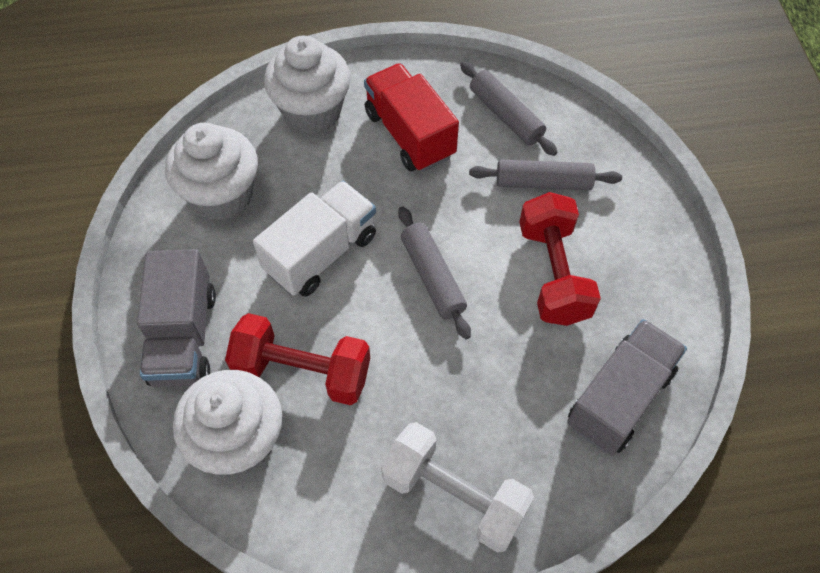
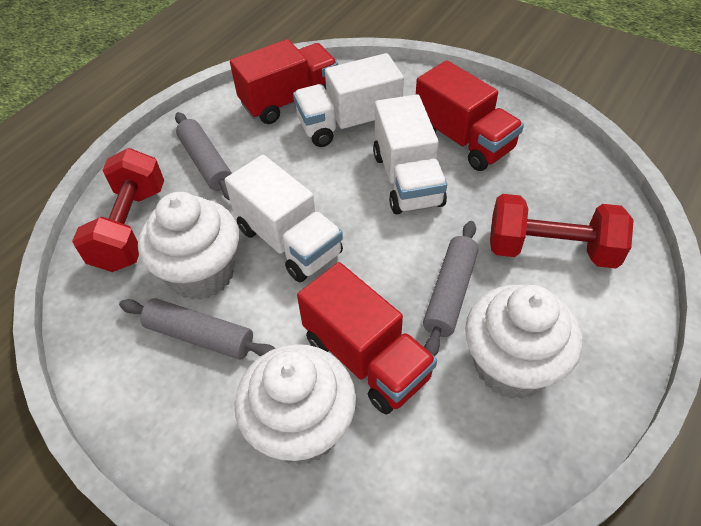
grey truck: [137,249,216,387] [567,319,687,455] = 2 -> none = 0
red truck: [364,63,459,172] = 1 -> [230,39,338,124] [297,262,437,414] [416,60,524,171] = 3
white dumbbell: [381,422,534,553] = 1 -> none = 0
white truck: [253,181,376,297] = 1 -> [225,155,343,282] [293,53,404,147] [373,94,447,215] = 3

